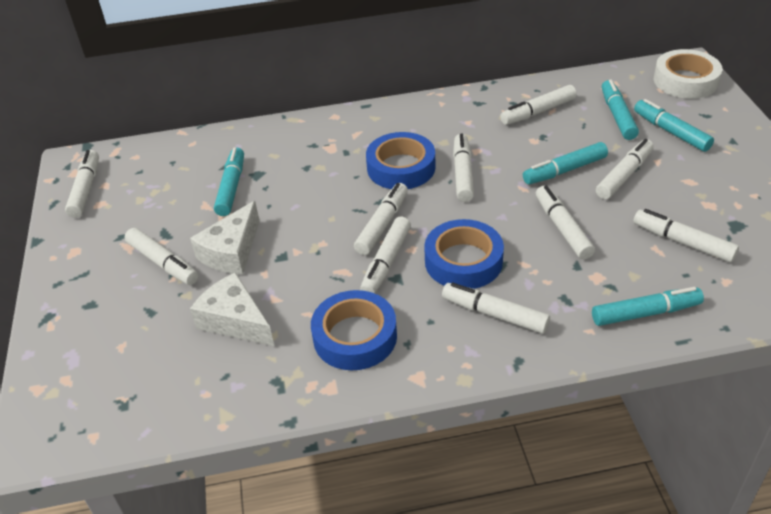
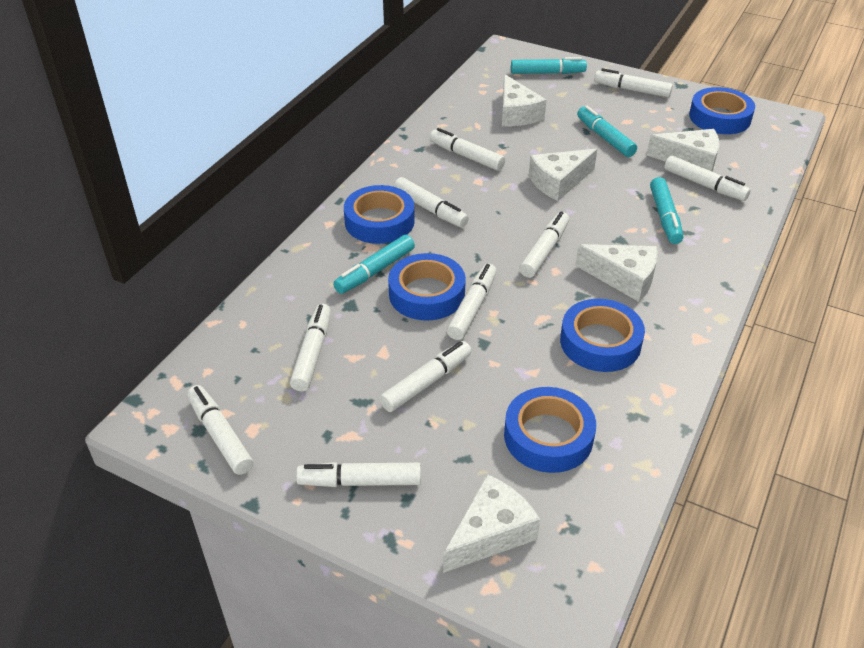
blue tape: [311,290,397,370] [366,132,436,189] [424,219,504,289] = 3 -> [344,185,415,244] [388,253,466,321] [504,387,596,473] [560,299,645,372] [689,87,755,134] = 5
turquoise marker: [214,147,244,216] [523,142,608,184] [592,287,704,326] [601,79,639,140] [634,99,714,152] = 5 -> [333,235,415,294] [511,57,587,74] [577,106,637,157] [650,177,683,244] = 4
white cheese: [190,201,259,275] [190,272,274,346] = 2 -> [443,474,540,573] [502,74,546,126] [529,149,597,201] [575,244,658,302] [647,129,719,172] = 5
white tape: [653,49,722,99] = 1 -> none = 0

